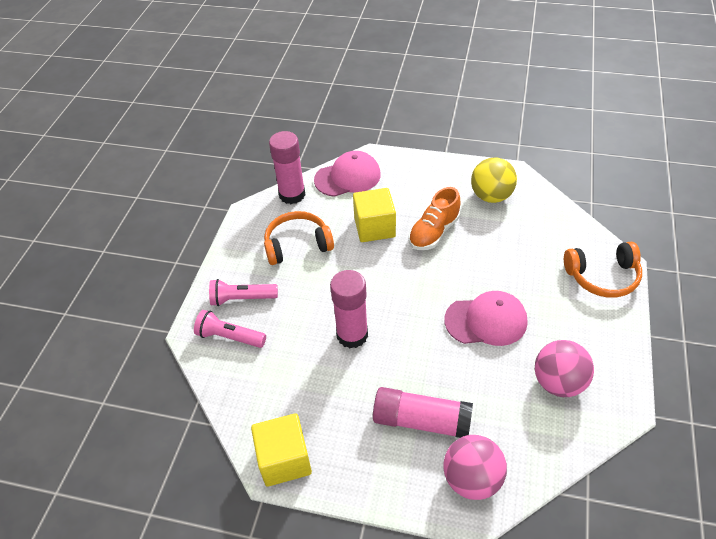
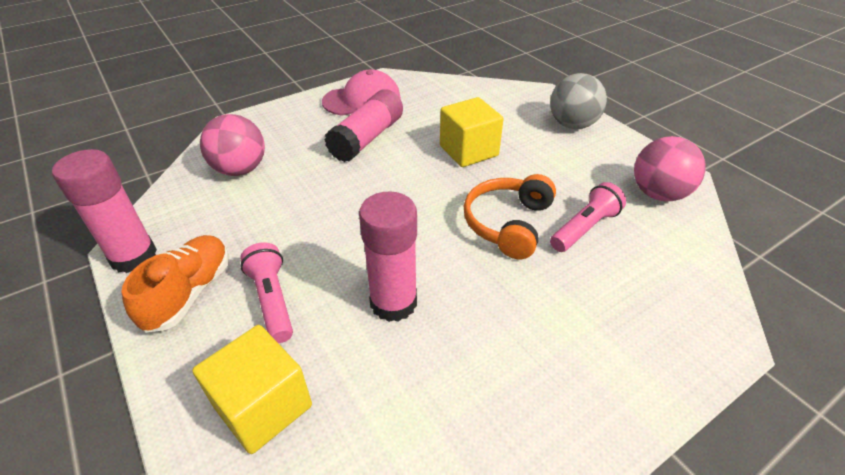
grey ball: none = 0 -> [550,73,607,129] = 1
orange headphones: [264,211,334,265] [564,241,642,298] = 2 -> [464,174,556,259] = 1
pink cap: [314,151,381,197] [444,291,527,346] = 2 -> [322,69,401,116] = 1
yellow ball: [471,157,517,203] = 1 -> none = 0

